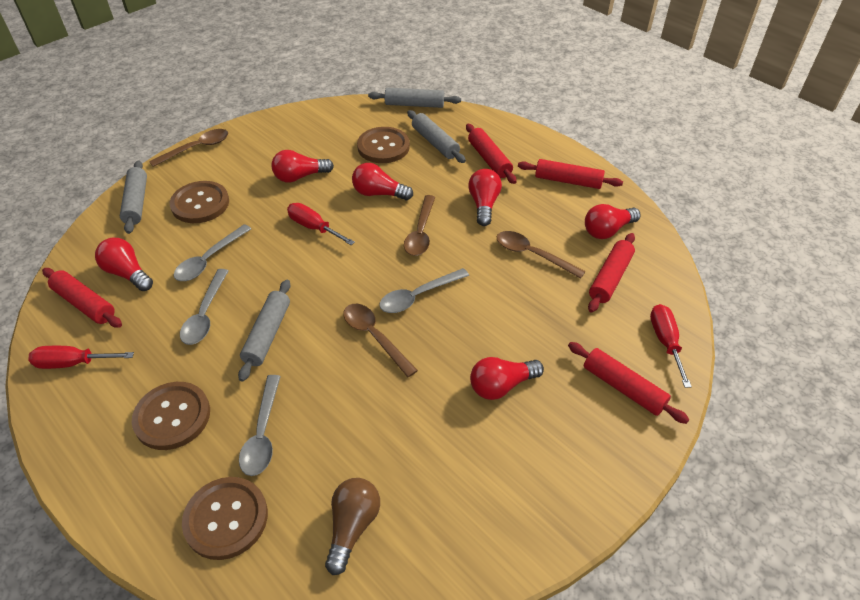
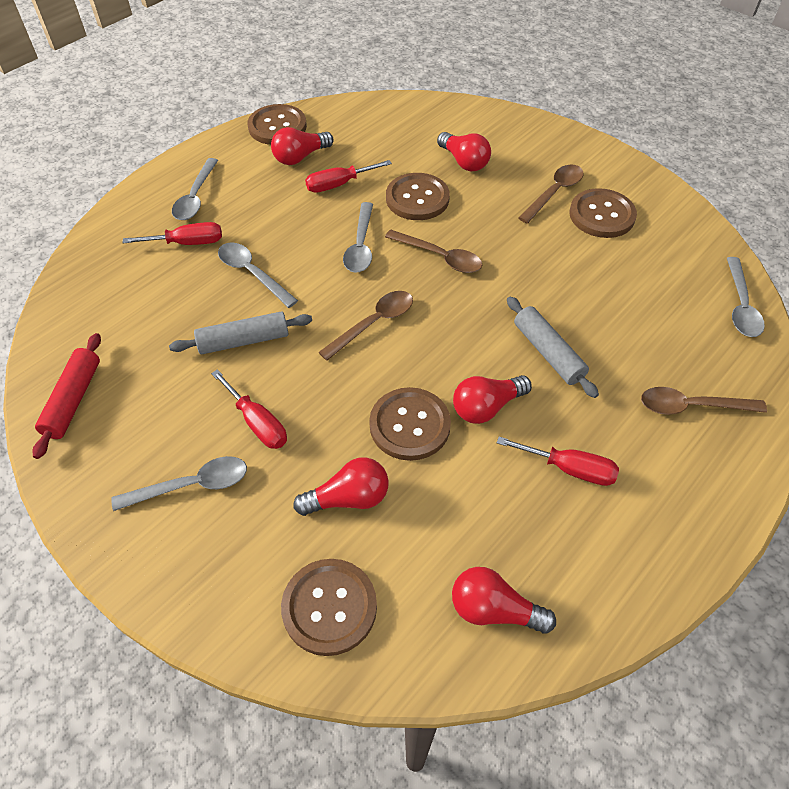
brown button: [132,382,210,450] [169,181,229,223] [182,477,268,560] [357,127,410,163] = 4 -> [248,104,307,145] [281,559,377,656] [369,387,451,461] [386,173,450,220] [570,188,637,238] = 5
brown light bulb: [325,478,380,575] = 1 -> none = 0
grey rolling pin: [120,161,147,234] [238,279,291,381] [368,88,461,108] [407,110,466,163] = 4 -> [169,311,312,354] [507,297,599,398] = 2
grey spoon: [174,224,251,281] [180,269,228,345] [239,375,281,476] [379,268,469,313] = 4 -> [111,456,247,511] [172,158,218,220] [218,242,298,308] [343,202,373,273] [727,257,765,337] = 5
red light bulb: [95,238,153,291] [272,150,334,183] [352,163,413,200] [468,169,502,226] [470,357,544,400] [585,204,641,239] = 6 -> [271,127,334,165] [293,457,389,516] [437,132,491,171] [452,567,556,634] [453,375,532,424] = 5
red rolling pin: [42,268,122,328] [466,124,517,184] [518,159,623,189] [568,342,689,424] [588,233,635,313] = 5 -> [33,333,101,459] = 1
red screwdriver: [28,346,134,369] [287,203,355,245] [650,304,692,388] = 3 -> [123,222,222,245] [211,369,287,449] [305,160,392,193] [497,437,619,486] = 4

